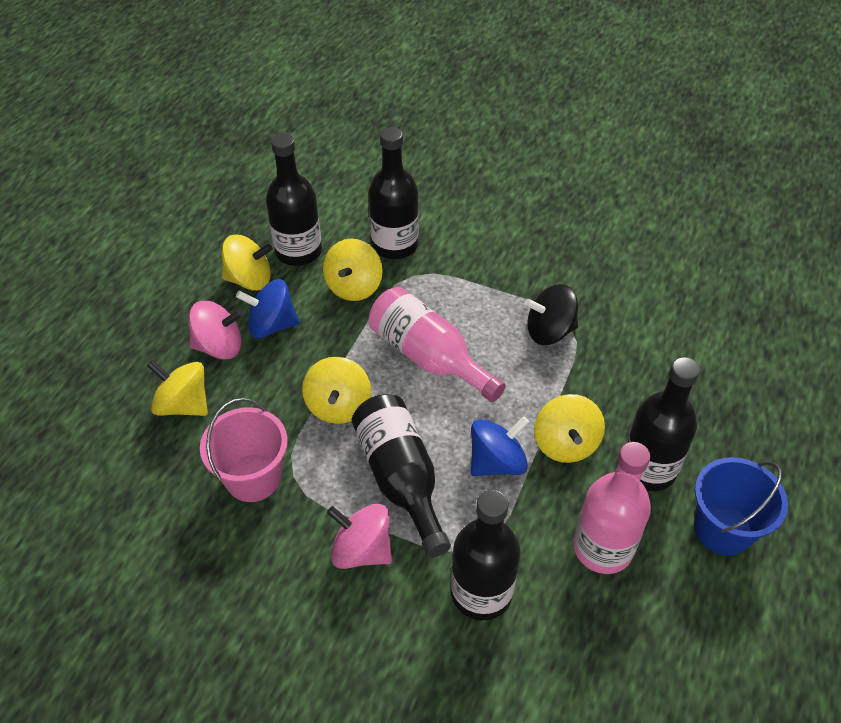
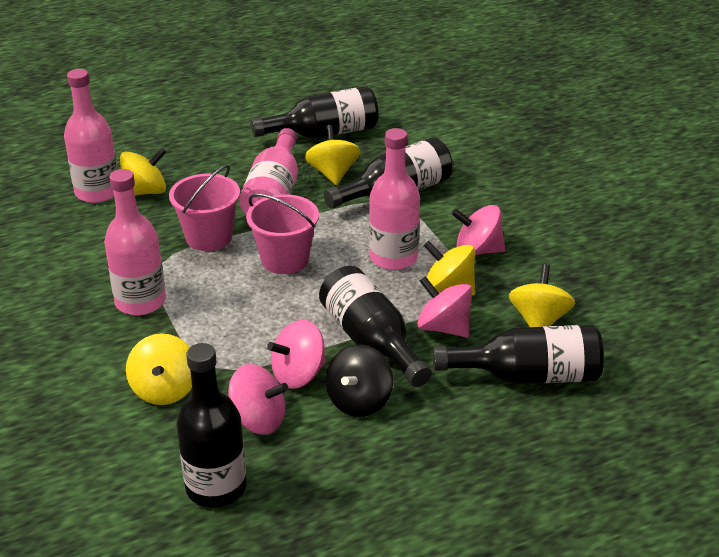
blue bucket: [694,457,788,555] = 1 -> none = 0
blue spinning top: [236,279,300,338] [471,416,529,476] = 2 -> none = 0
pink bottle: [369,287,506,402] [573,442,651,574] = 2 -> [64,69,118,203] [104,169,166,315] [239,128,298,215] [369,128,420,270] = 4
pink bucket: [200,398,288,502] = 1 -> [169,165,240,251] [246,194,319,274] = 2
pink spinning top: [188,301,243,360] [327,504,392,569] = 2 -> [229,364,288,435] [267,320,326,389] [417,276,472,337] [452,205,505,255] = 4

